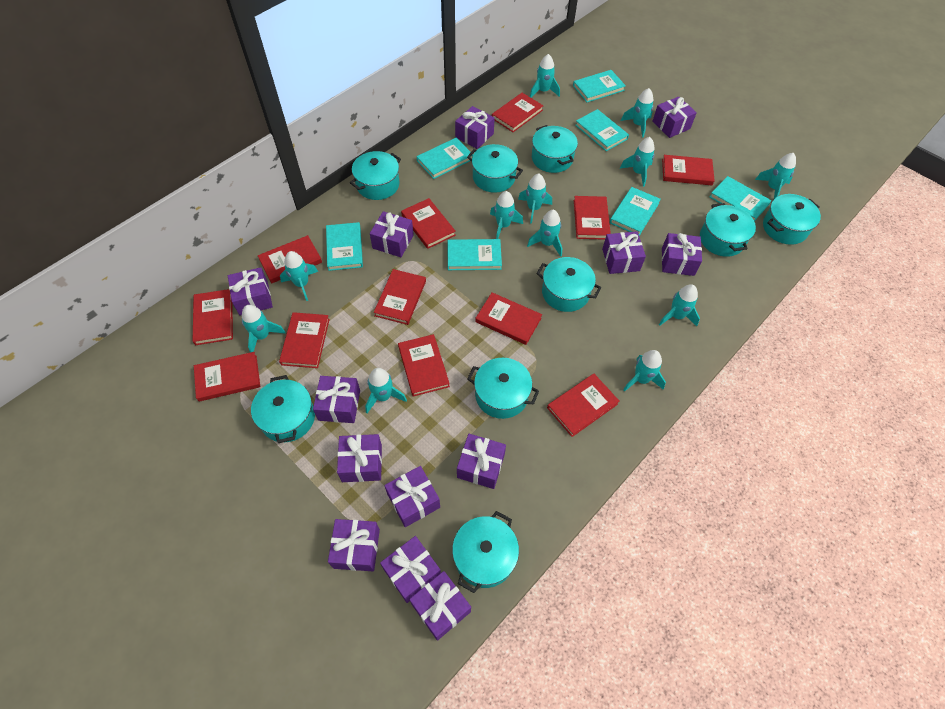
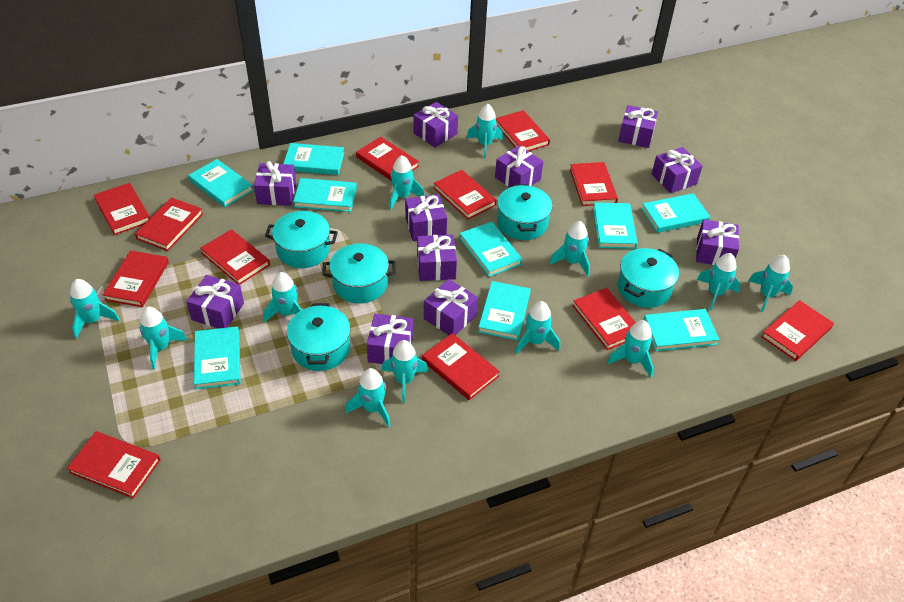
purple gift: [228,267,273,316] [313,376,360,423] [328,519,380,571] [337,434,382,482] [370,211,414,257] [380,536,441,603] [384,466,440,527] [409,571,471,641] [455,106,495,149] [457,434,506,489] [602,231,646,274] [652,96,697,138] [662,233,702,276] = 13 -> [186,275,244,328] [254,161,296,206] [367,314,413,364] [405,194,447,241] [413,102,458,147] [417,235,457,281] [424,279,478,335] [495,145,543,188] [618,105,658,148] [652,147,703,193] [696,219,739,265] = 11
turquoise book: [326,222,363,271] [417,138,473,179] [448,239,502,270] [573,70,626,102] [575,109,629,151] [610,187,661,236] [710,176,771,221] = 7 -> [188,159,253,207] [194,326,241,389] [283,143,344,175] [293,178,357,212] [460,222,523,277] [478,281,531,340] [593,202,638,249] [641,193,710,233] [643,309,720,351] = 9
turquoise pot: [251,375,315,443] [350,151,401,200] [452,511,519,593] [467,144,523,193] [467,358,539,419] [532,125,578,173] [536,257,601,312] [700,203,756,257] [763,194,821,245] = 9 -> [265,211,338,268] [287,303,351,371] [322,243,396,303] [497,184,552,240] [618,248,679,308] = 5

